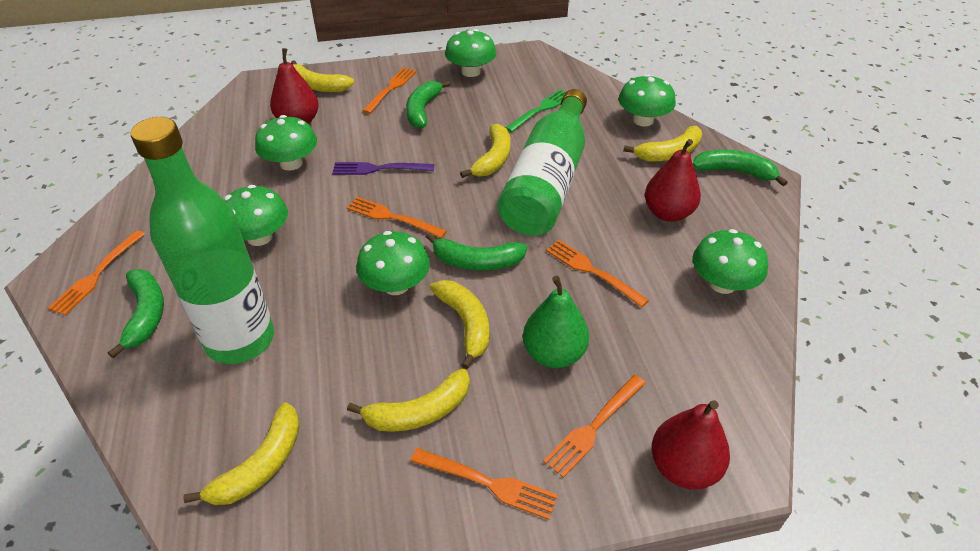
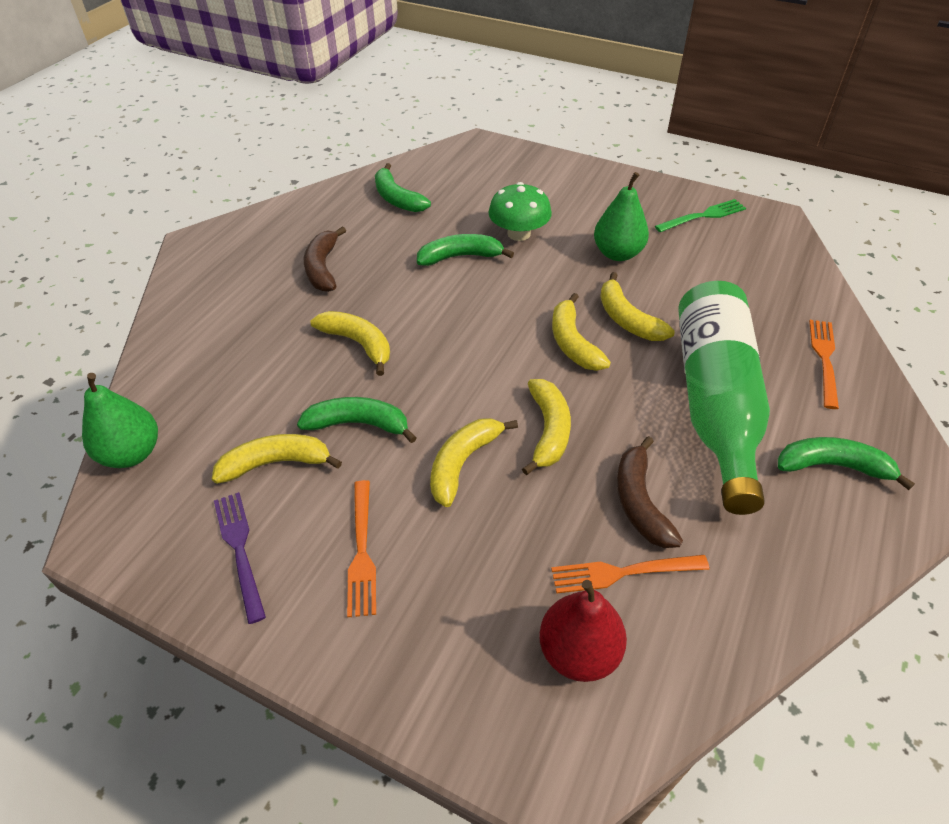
brown banana: none = 0 -> [304,226,346,292] [617,436,683,548] = 2
green bottle: [131,117,274,364] [498,89,587,236] = 2 -> [678,281,770,515] = 1
green mushroom: [224,185,288,246] [255,115,317,171] [357,231,430,295] [445,29,497,77] [618,74,676,127] [693,229,768,294] = 6 -> [488,182,552,241] = 1
green pear: [523,276,589,368] = 1 -> [82,373,158,468] [594,172,649,261] = 2
orange fork: [48,230,145,315] [346,197,447,238] [362,67,417,114] [411,448,558,520] [543,375,646,478] [546,240,649,307] = 6 -> [347,480,376,617] [551,555,709,593] [809,320,839,409] = 3
red pear: [270,48,319,124] [645,139,701,222] [652,400,730,490] = 3 -> [539,580,627,682] = 1

